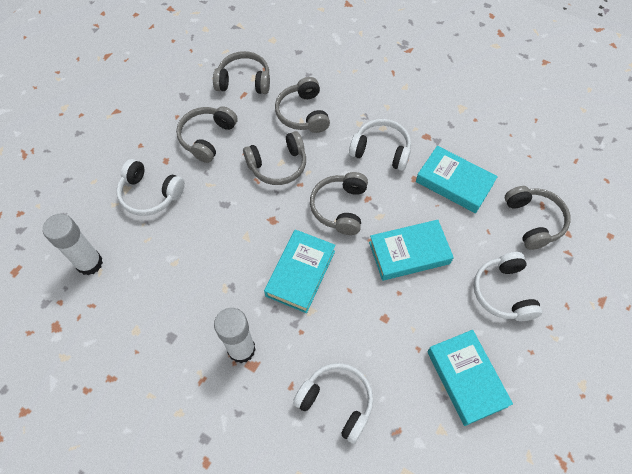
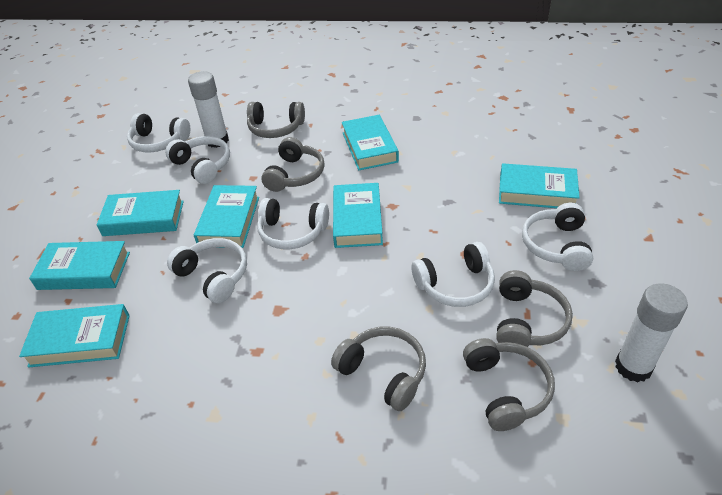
grey headphones: [176,106,238,163] [213,51,270,94] [243,131,306,185] [275,77,330,133] [310,172,368,235] [505,186,571,250] = 6 -> [247,102,305,138] [261,137,325,192] [331,326,426,411] [463,338,555,431] [496,270,573,347] = 5
turquoise book: [264,229,336,313] [369,220,454,281] [416,146,498,213] [427,330,513,426] = 4 -> [19,304,130,368] [29,241,130,290] [97,190,184,236] [194,185,259,248] [333,183,383,248] [342,115,399,171] [499,163,580,208] = 7
white headphones: [116,159,185,216] [293,363,373,444] [349,119,411,171] [473,252,542,321] = 4 -> [127,113,190,153] [165,136,230,184] [167,238,247,303] [257,198,329,249] [411,242,495,307] [522,203,593,271] = 6

